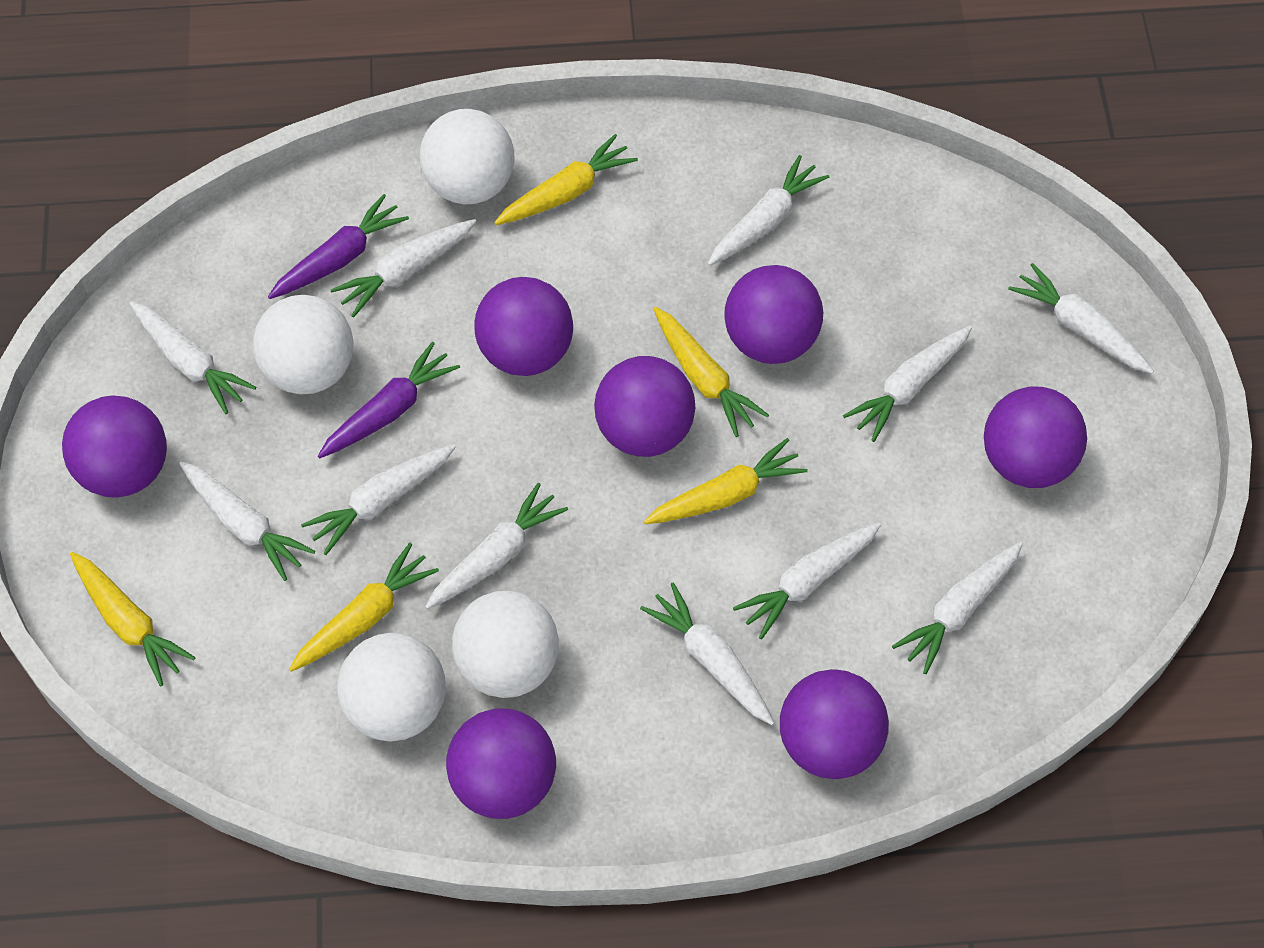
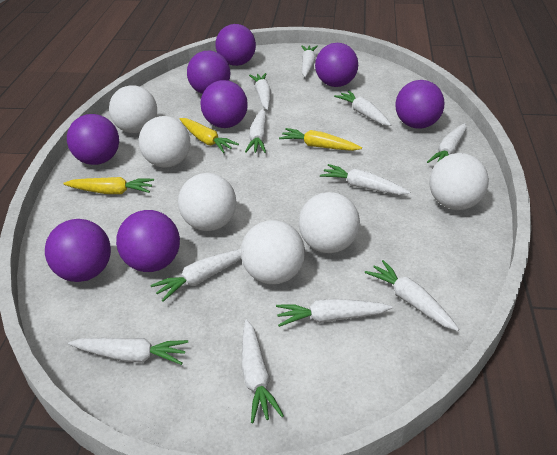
purple ball: [62,395,167,498] [446,708,556,819] [474,277,573,376] [594,356,695,457] [724,265,823,364] [780,669,889,779] [984,386,1087,488] = 7 -> [45,219,111,282] [67,114,119,165] [116,210,180,272] [187,51,231,94] [200,80,248,128] [215,24,256,66] [315,43,358,87] [395,80,444,129] = 8
purple carrot: [268,194,409,299] [318,342,460,458] = 2 -> none = 0
white ball: [253,295,354,394] [337,633,446,741] [420,109,515,204] [452,591,559,698] = 4 -> [109,85,157,133] [139,116,190,167] [178,173,236,231] [241,220,305,284] [299,192,360,253] [429,153,489,210] = 6
yellow carrot: [70,552,196,686] [289,543,439,672] [494,134,638,225] [644,438,808,524] [653,307,769,437] = 5 -> [63,177,154,194] [180,118,239,153] [279,128,362,151] = 3

